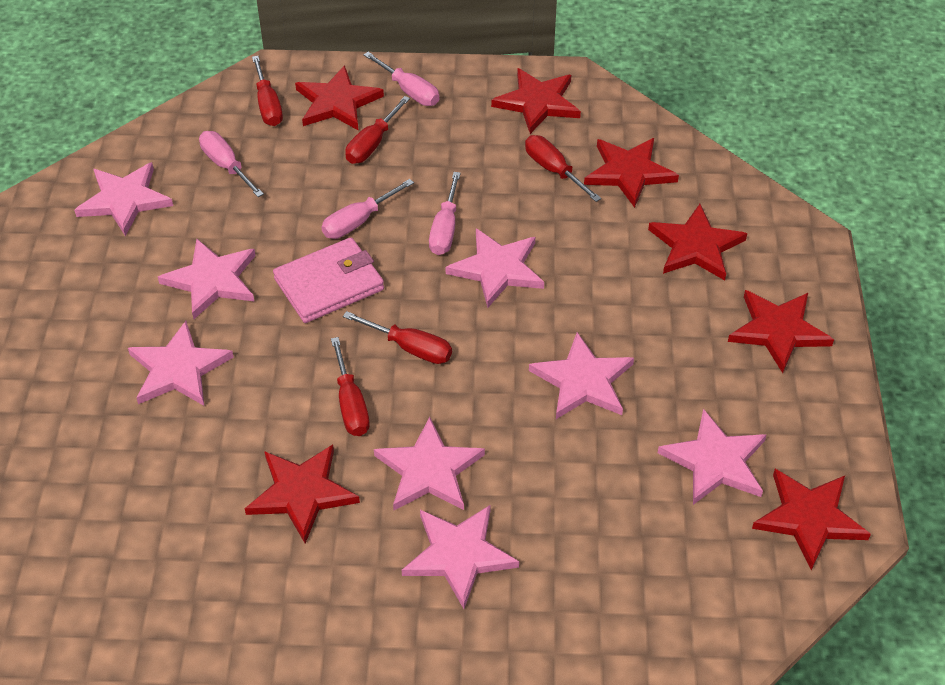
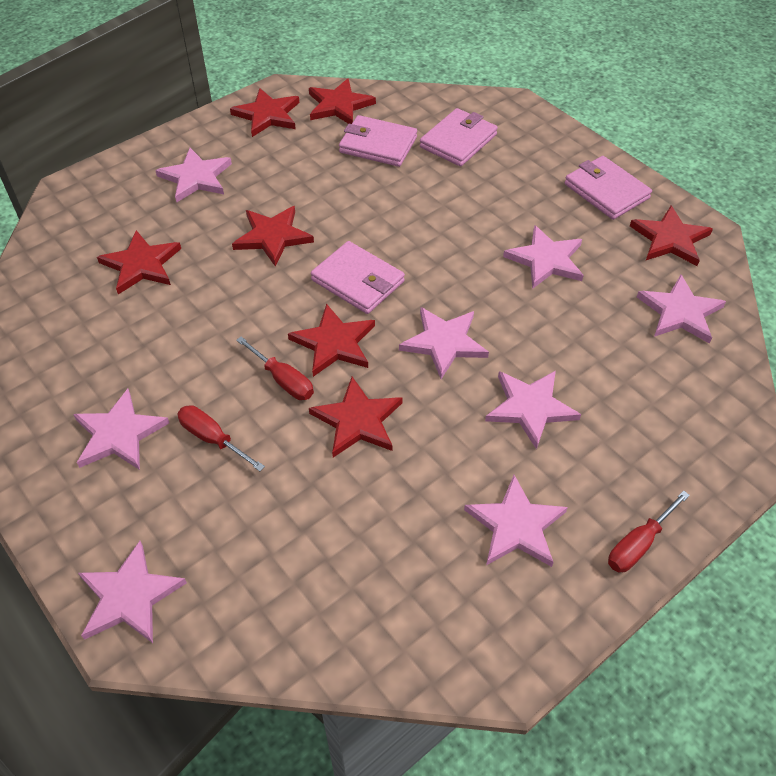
pink screwdriver: [199,131,264,197] [321,179,414,239] [364,52,439,106] [429,172,461,255] = 4 -> none = 0
pink wallet: [273,237,384,323] = 1 -> [311,241,405,314] [339,115,417,167] [420,108,498,166] [565,156,652,220] = 4
red screwdriver: [252,56,283,126] [331,337,370,436] [343,311,452,364] [345,96,410,164] [525,135,601,202] = 5 -> [177,405,265,471] [236,336,314,400] [608,491,690,572] = 3

